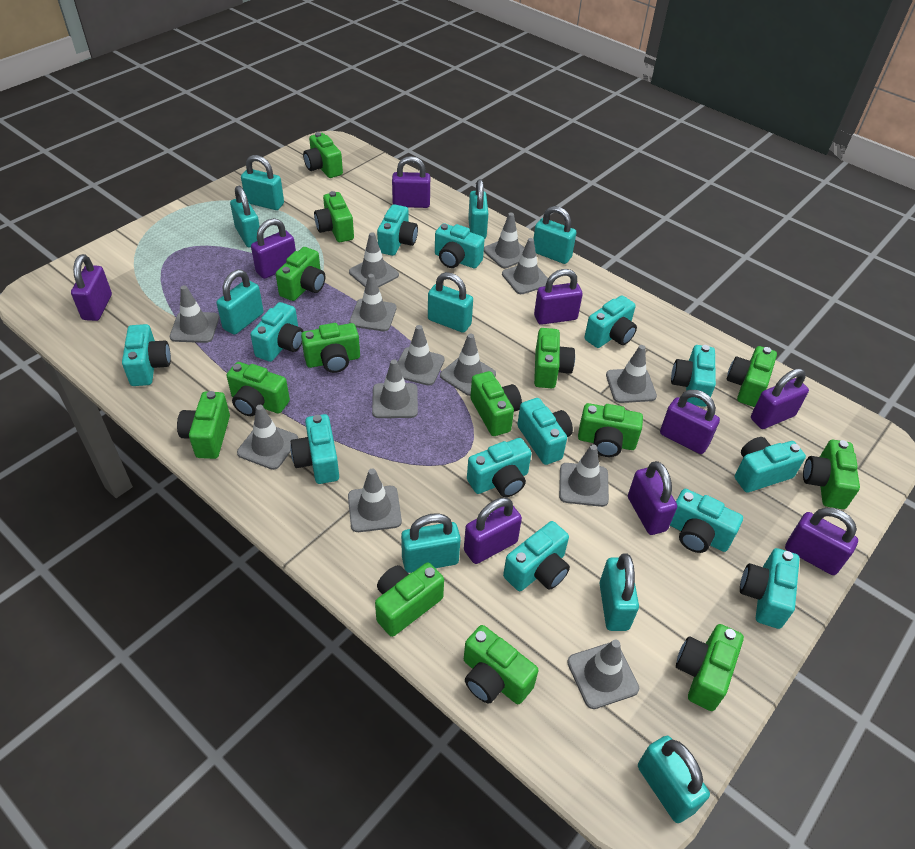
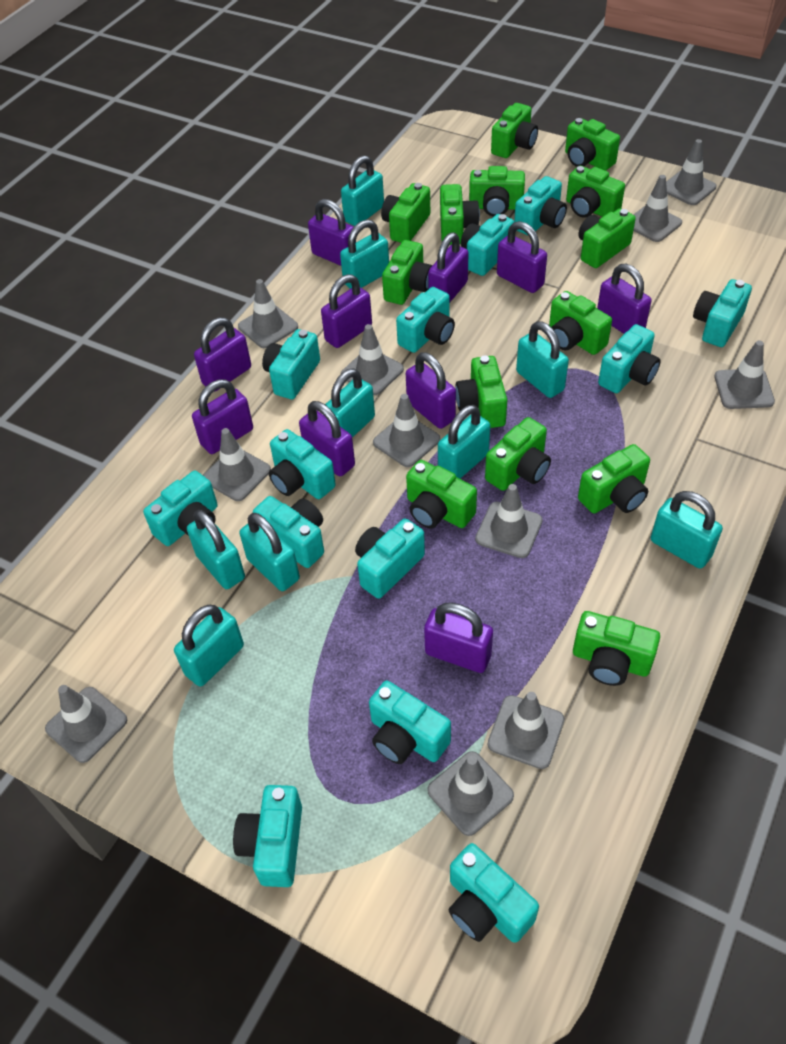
grey traffic cone: [170,285,219,343] [237,405,298,470] [348,469,402,532] [349,232,399,287] [349,274,397,331] [372,359,418,418] [398,325,444,386] [440,333,496,396] [484,213,524,268] [502,238,548,294] [559,444,609,507] [567,640,639,709] [606,345,657,403] = 13 -> [45,685,127,763] [203,428,271,501] [238,279,298,348] [341,324,404,395] [373,394,440,467] [427,751,514,836] [475,484,543,558] [488,692,565,769] [633,175,682,242] [666,139,716,205] [714,340,775,409] = 11
purple padlock: [71,254,112,321] [251,218,296,279] [392,156,430,208] [464,497,522,564] [534,269,583,325] [628,461,677,535] [660,390,720,454] [751,368,809,429] [785,507,858,575] = 9 -> [192,379,253,454] [194,317,251,392] [299,401,355,476] [308,199,354,266] [321,274,372,348] [406,352,456,429] [424,602,493,673] [428,233,469,302] [497,221,547,293] [597,264,652,334] = 10

